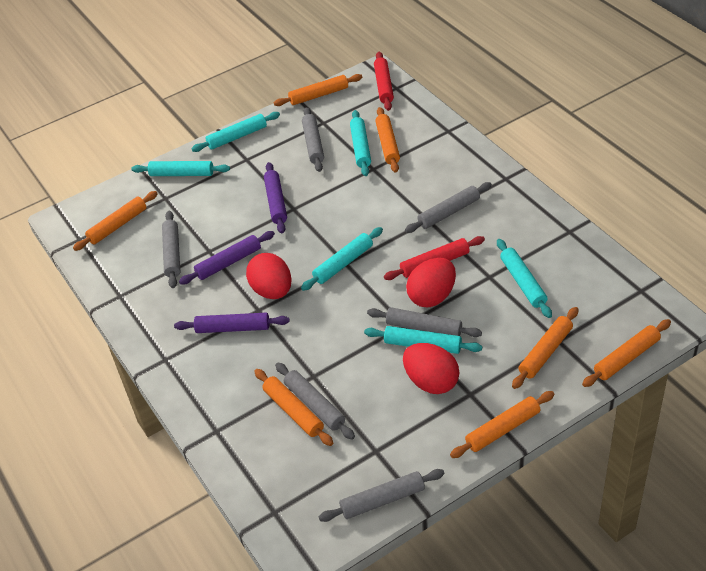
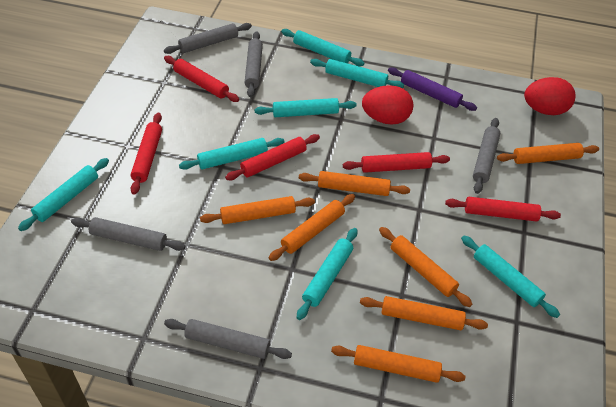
grey rolling pin: [162,211,181,288] [275,363,355,440] [302,107,324,172] [319,469,445,522] [367,307,482,337] [405,182,492,233] = 6 -> [71,217,185,251] [164,23,252,54] [164,319,292,359] [244,31,263,97] [473,118,500,194] = 5
purple rolling pin: [174,313,290,333] [179,231,275,285] [264,162,287,234] = 3 -> [388,67,477,111] = 1
red egg: [246,253,292,299] [403,343,459,394] [406,258,456,307] = 3 -> [362,85,413,125] [524,77,575,115] = 2
red rolling pin: [374,52,394,111] [384,236,485,280] = 2 -> [130,113,162,195] [164,56,239,102] [225,134,320,180] [343,152,450,173] [445,197,561,222] = 5
turquoise rolling pin: [131,161,230,176] [191,112,280,152] [301,227,383,291] [350,110,371,176] [364,326,482,354] [497,239,552,318] = 6 -> [18,158,109,231] [179,138,284,170] [254,98,357,117] [281,29,364,66] [297,228,358,320] [310,59,404,88] [461,236,560,318] = 7

